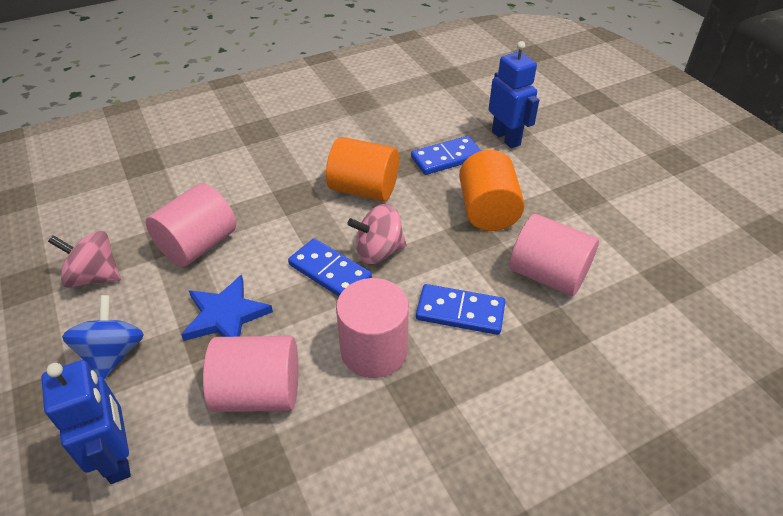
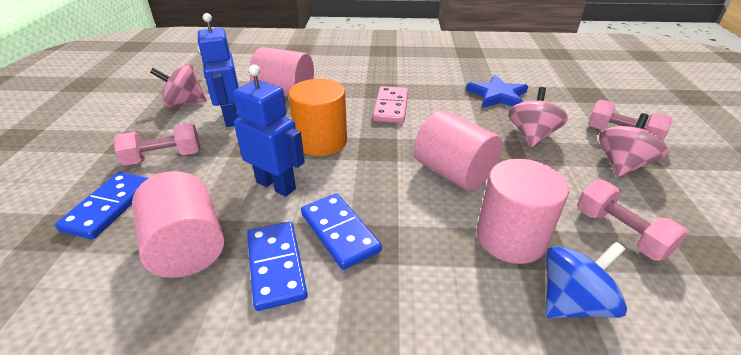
orange cylinder: [326,137,399,201] [459,150,525,231] = 2 -> [288,79,347,156] = 1
pink domino: none = 0 -> [373,86,408,123] = 1
pink dumbbell: none = 0 -> [113,123,200,166] [577,179,688,261] [588,100,673,141] = 3
pink spinning top: [48,231,121,288] [347,204,407,264] = 2 -> [150,64,207,107] [509,87,568,147] [599,113,668,177] = 3

